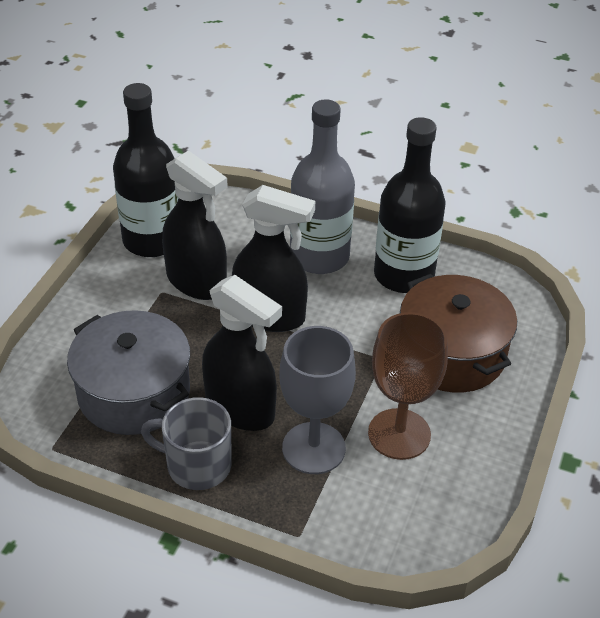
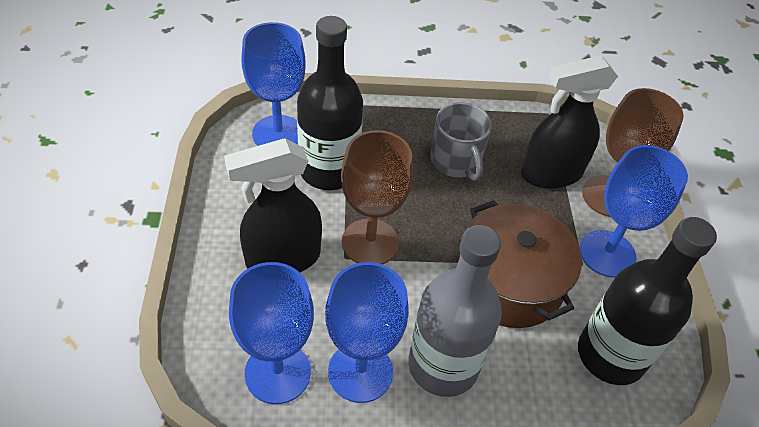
black spray bottle: [162,150,228,300] [202,275,282,431] [232,185,315,332] = 3 -> [224,138,322,272] [521,55,618,189] = 2
blue goblet: none = 0 -> [229,262,314,404] [241,22,306,146] [325,262,409,403] [579,145,688,278] = 4
brown goblet: [368,312,448,460] = 1 -> [341,130,413,264] [582,88,684,217] = 2
grey goblet: [279,326,356,474] = 1 -> none = 0
grey pot: [67,310,190,435] = 1 -> none = 0

